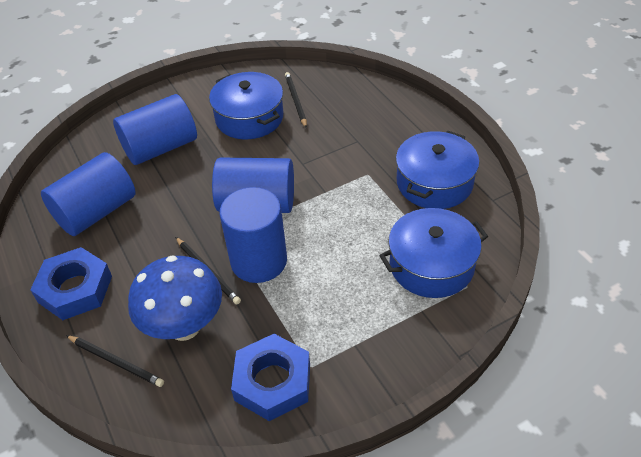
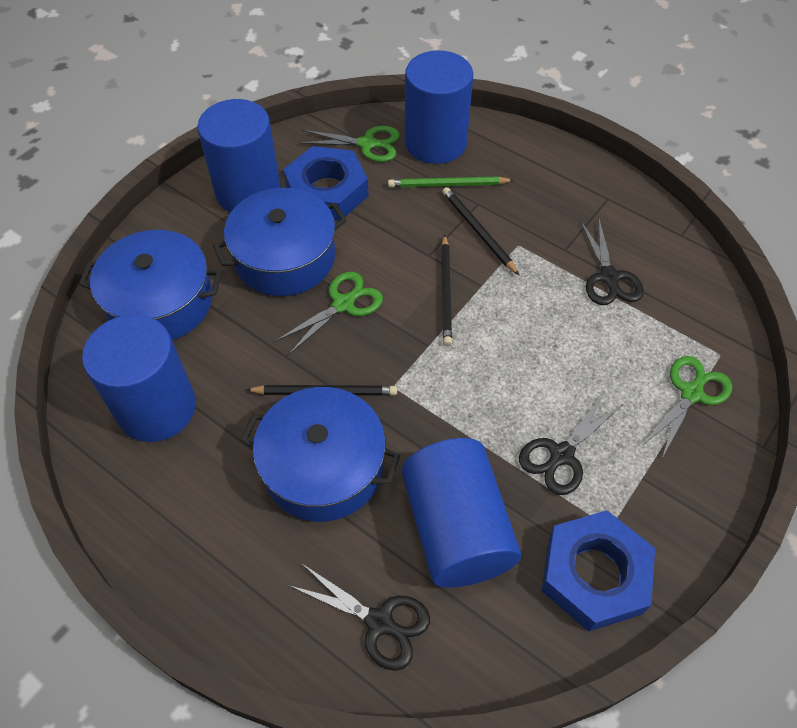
black scissors: none = 0 -> [288,564,430,671] [519,394,623,495] [580,219,644,305] = 3
blue mushroom: [128,255,222,341] = 1 -> none = 0
green pencil: none = 0 -> [388,177,514,188] = 1
green scissors: none = 0 -> [275,272,383,354] [299,126,400,162] [642,356,732,460] = 3

